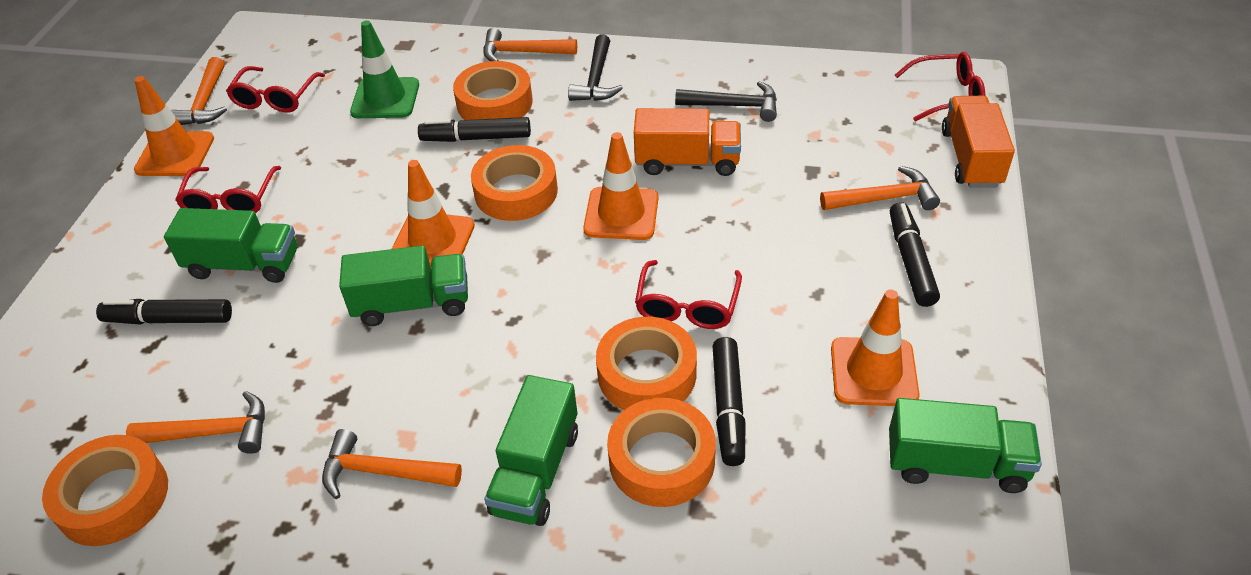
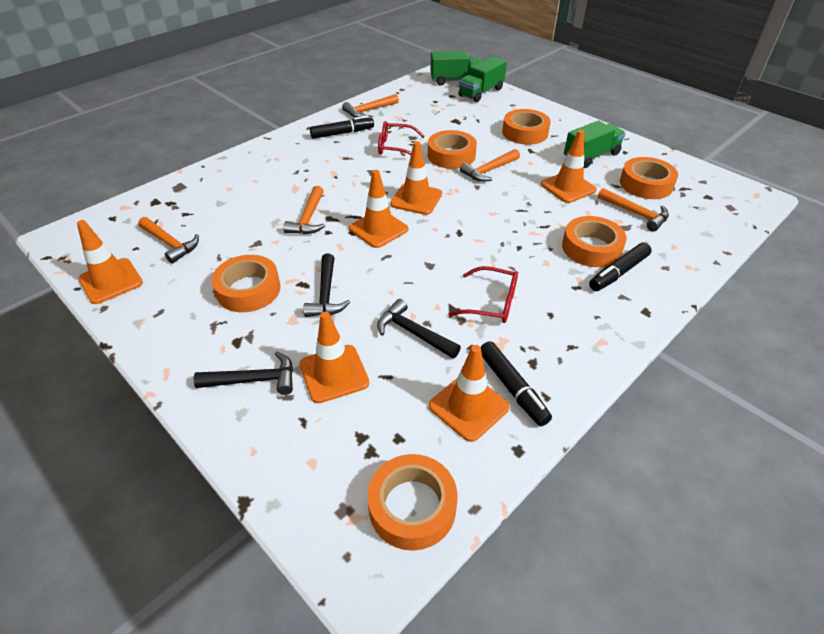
black hammer: [568,34,623,101] [675,81,777,122] = 2 -> [194,351,293,395] [303,253,351,317] [377,299,461,358] = 3
black marker: [96,299,232,325] [418,117,531,142] [713,337,746,466] [890,202,940,307] = 4 -> [310,115,374,139] [481,341,552,426] [589,243,652,291] = 3
green traffic cone: [350,20,419,118] = 1 -> none = 0
green truck: [164,208,297,283] [339,245,468,326] [484,375,578,526] [889,398,1042,493] = 4 -> [430,51,481,85] [459,56,507,102] [564,120,626,168] = 3
orange tape: [42,435,168,546] [453,61,533,120] [471,145,558,221] [596,317,697,410] [607,398,716,507] = 5 -> [211,255,281,312] [367,454,458,551] [428,130,477,169] [502,109,551,145] [562,216,627,267] [620,157,678,199] = 6
orange traffic cone: [134,76,214,176] [392,160,475,267] [583,132,658,240] [831,289,920,406] = 4 -> [77,220,143,304] [300,312,369,403] [349,170,408,248] [390,141,442,215] [429,345,510,442] [541,130,597,203] = 6
orange truck: [634,108,741,176] [942,96,1015,188] = 2 -> none = 0
red glasses: [175,166,281,213] [226,66,325,113] [635,260,742,329] [895,52,985,121] = 4 -> [378,121,425,155] [449,266,518,323] = 2

